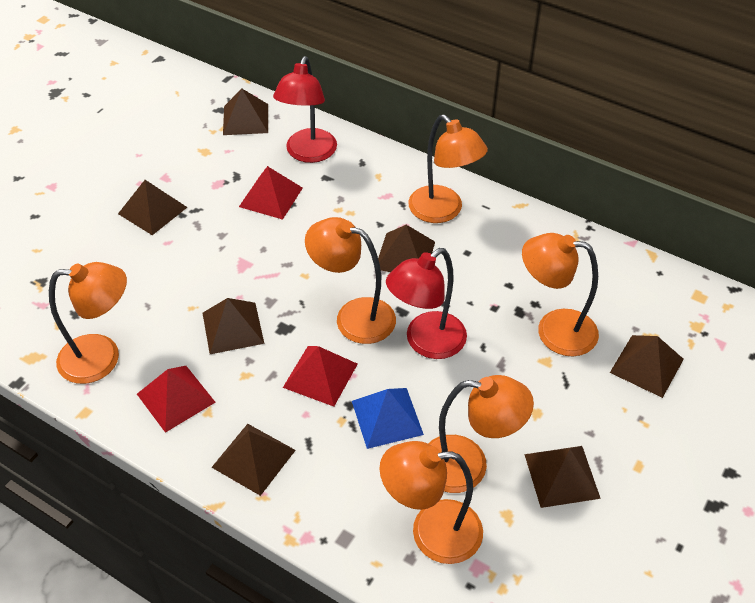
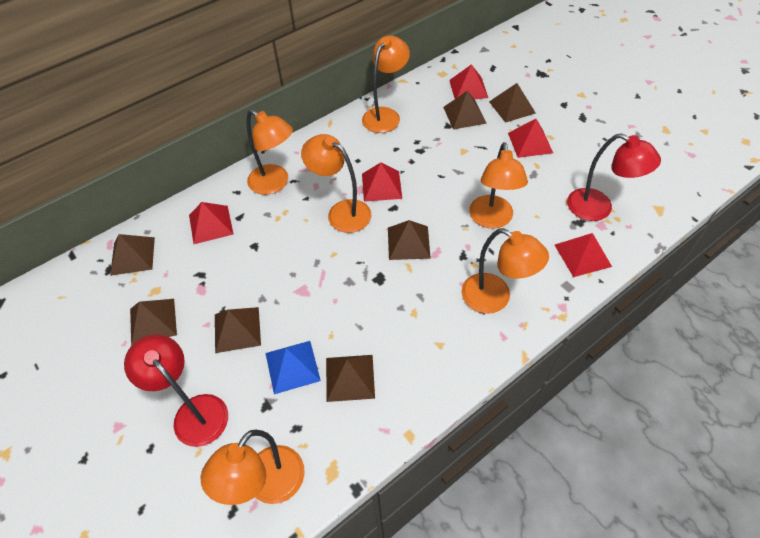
red pyramid: [137,366,216,433] [239,166,303,220] [283,346,358,407] = 3 -> [189,202,233,244] [362,163,402,202] [449,64,488,99] [508,119,553,158] [555,233,612,277] = 5

